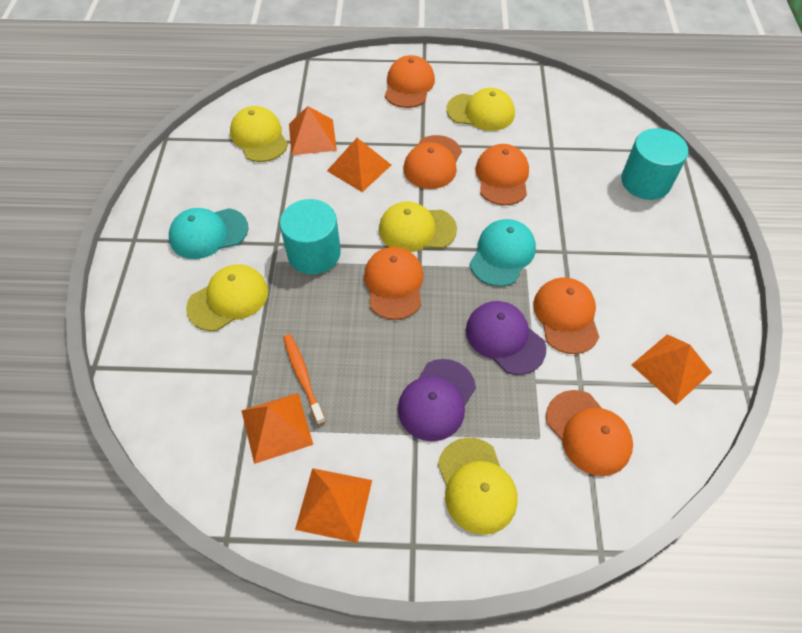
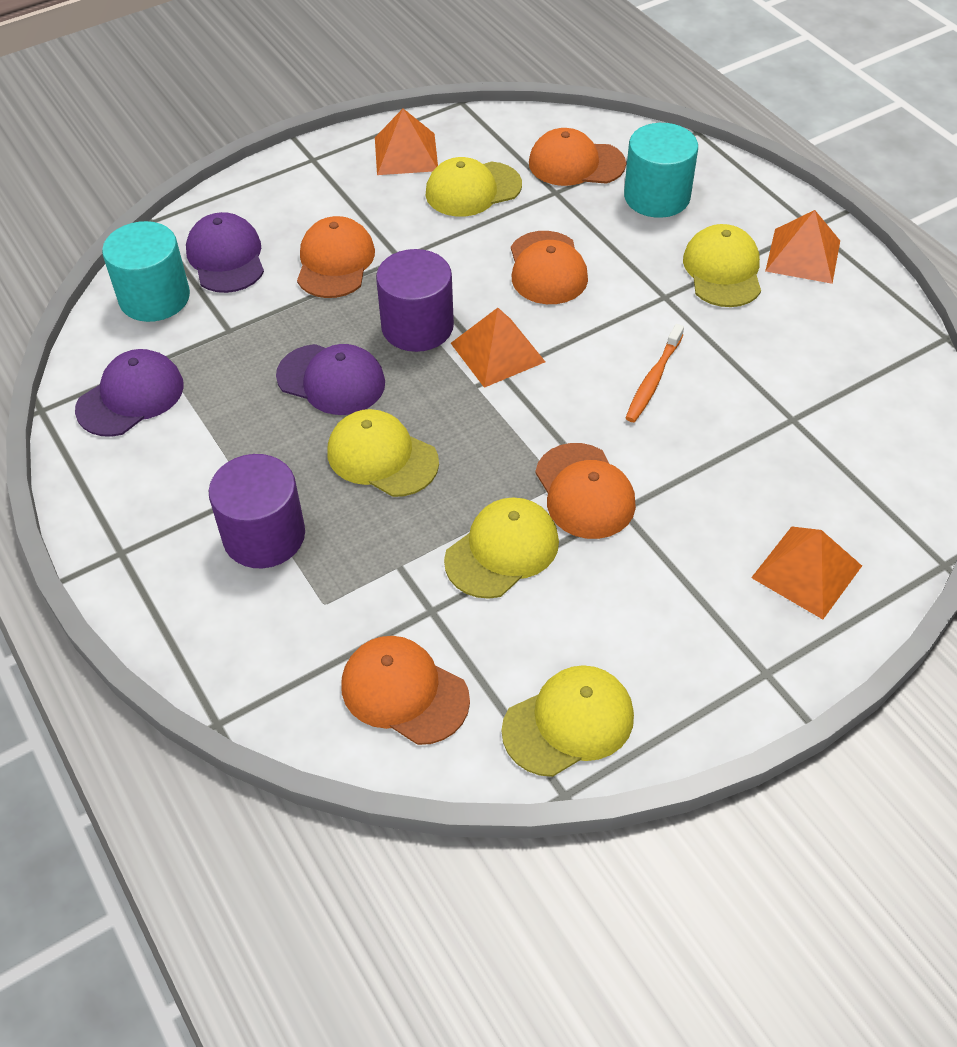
orange cap: [364,247,423,320] [385,55,435,108] [403,135,462,189] [475,144,529,206] [533,277,599,354] [546,390,633,476] = 6 -> [297,216,375,298] [341,636,470,745] [511,231,588,304] [529,128,626,186] [535,443,636,539] = 5
orange pyramid: [241,393,313,464] [289,106,337,155] [295,468,372,543] [327,138,391,192] [631,334,712,405] = 5 -> [375,109,438,175] [451,308,545,388] [751,527,862,619] [765,210,840,284] = 4
purple cap: [398,359,476,441] [466,301,546,375] = 2 -> [75,349,184,437] [186,212,264,293] [276,344,385,415] = 3
purple cylinder: none = 0 -> [209,454,305,568] [376,249,454,352] = 2
turquoise cap: [169,208,248,259] [470,219,536,287] = 2 -> none = 0

